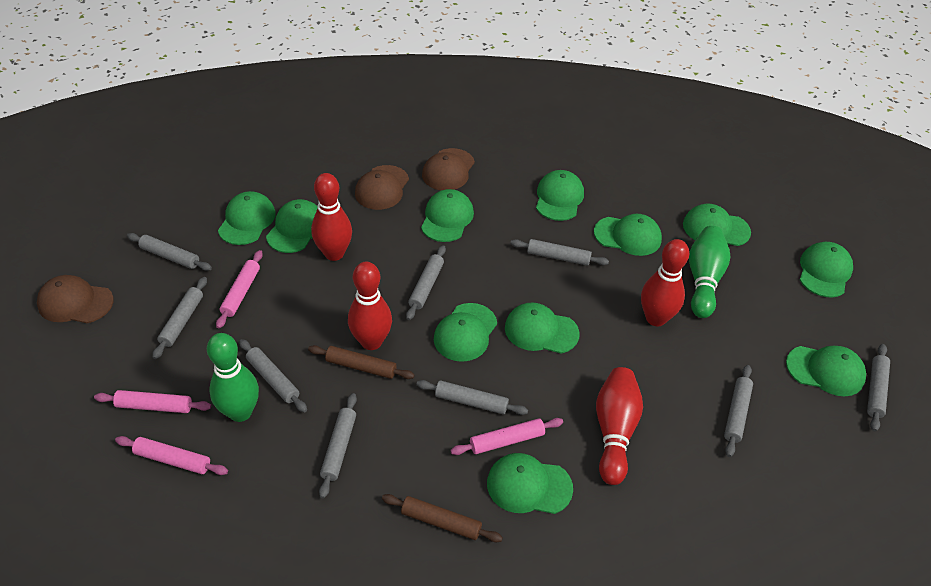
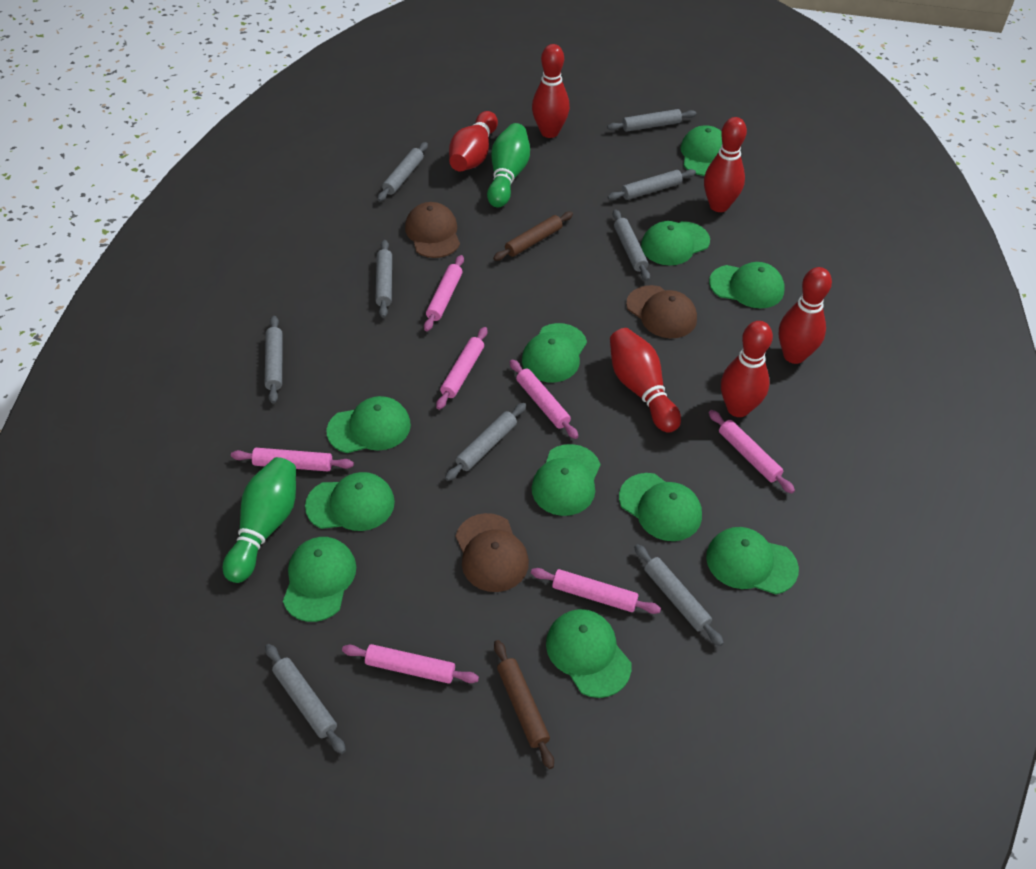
pink rolling pin: [94,390,211,413] [115,436,228,475] [216,250,263,329] [450,418,563,455] = 4 -> [231,448,354,471] [342,644,479,684] [424,255,464,331] [436,327,488,410] [510,359,579,439] [531,568,661,614] [709,410,795,494] = 7
red bowling pin: [311,173,352,261] [348,262,392,350] [596,367,643,485] [641,239,689,326] = 4 -> [449,111,498,171] [532,44,570,138] [610,328,681,433] [704,117,747,212] [721,321,773,417] [779,267,832,364] = 6

